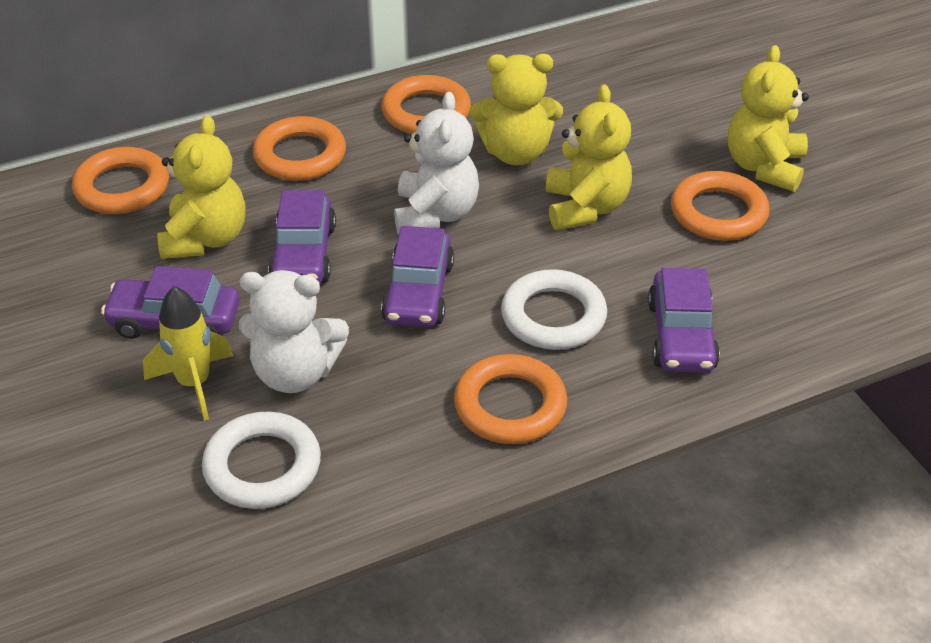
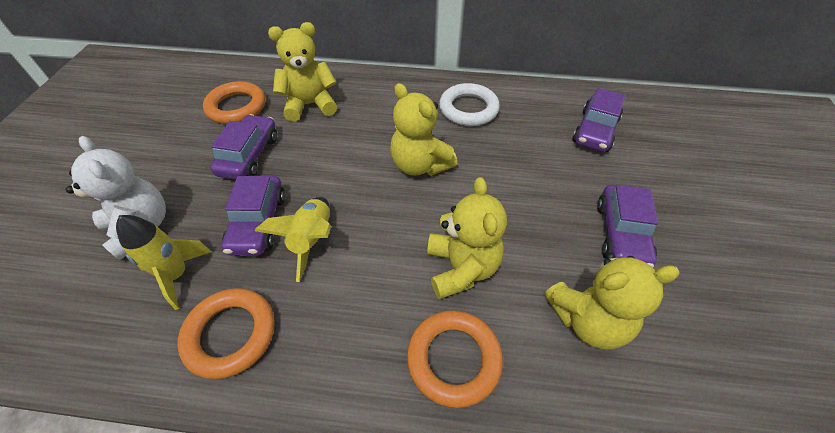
orange ring: [72,147,169,214] [253,116,346,181] [382,75,471,134] [454,354,567,444] [671,171,770,241] = 5 -> [178,288,275,379] [203,81,265,124] [407,310,503,408] = 3
white ring: [202,412,321,509] [501,269,607,350] = 2 -> [439,83,500,126] = 1
white teddy bear: [239,270,349,393] [394,92,479,234] = 2 -> [66,136,166,260] = 1
yellow rocket: [143,286,233,421] = 1 -> [116,215,212,310] [254,197,331,282] = 2

